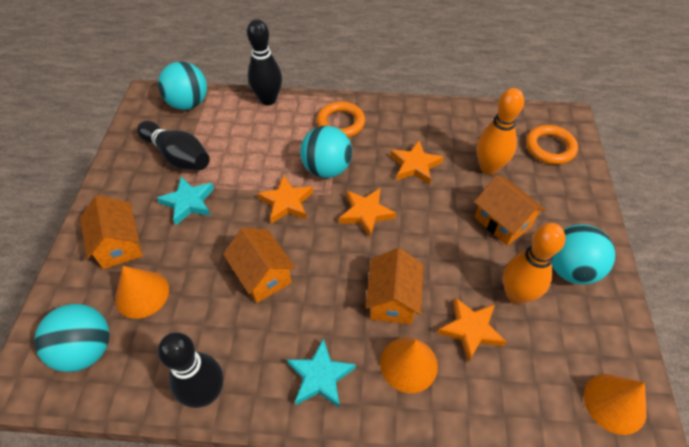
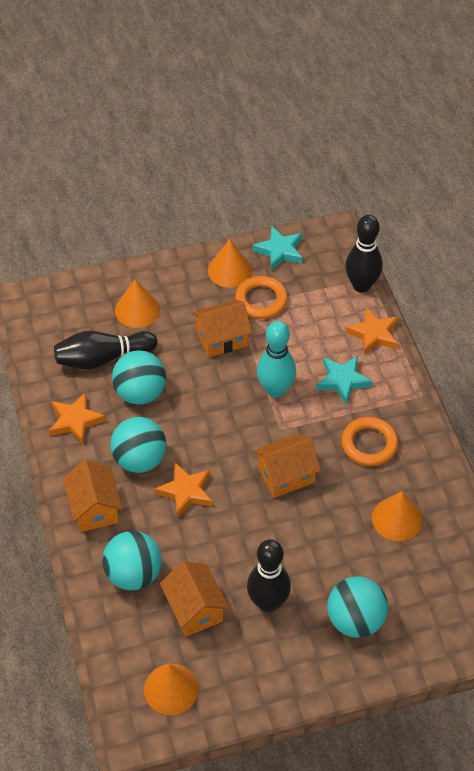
orange bowling pin: [477,88,524,175] [503,223,565,305] = 2 -> none = 0
orange cone: [115,266,169,319] [380,337,438,393] [584,374,647,435] = 3 -> [115,279,160,328] [144,664,199,715] [208,239,252,288] [372,491,423,541] = 4
orange star: [257,175,313,224] [339,188,396,237] [390,140,443,185] [437,297,506,363] = 4 -> [49,392,106,444] [155,463,212,517] [345,307,398,355] = 3
turquoise bowling pin: none = 0 -> [257,321,296,398] = 1

